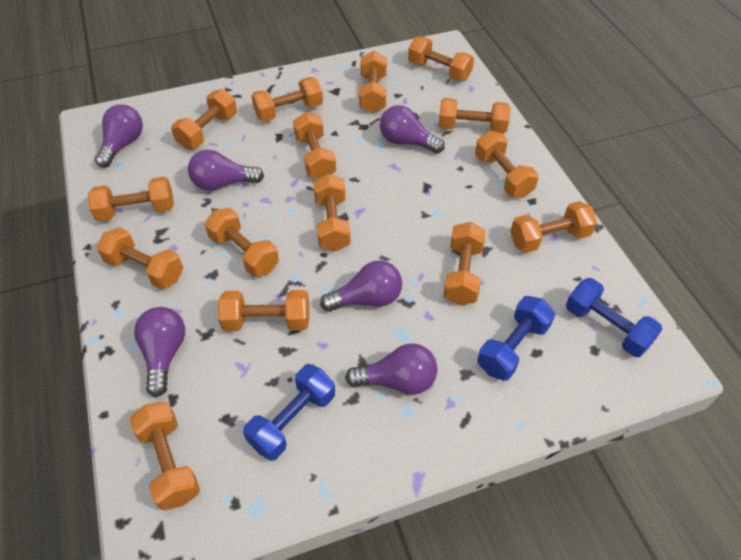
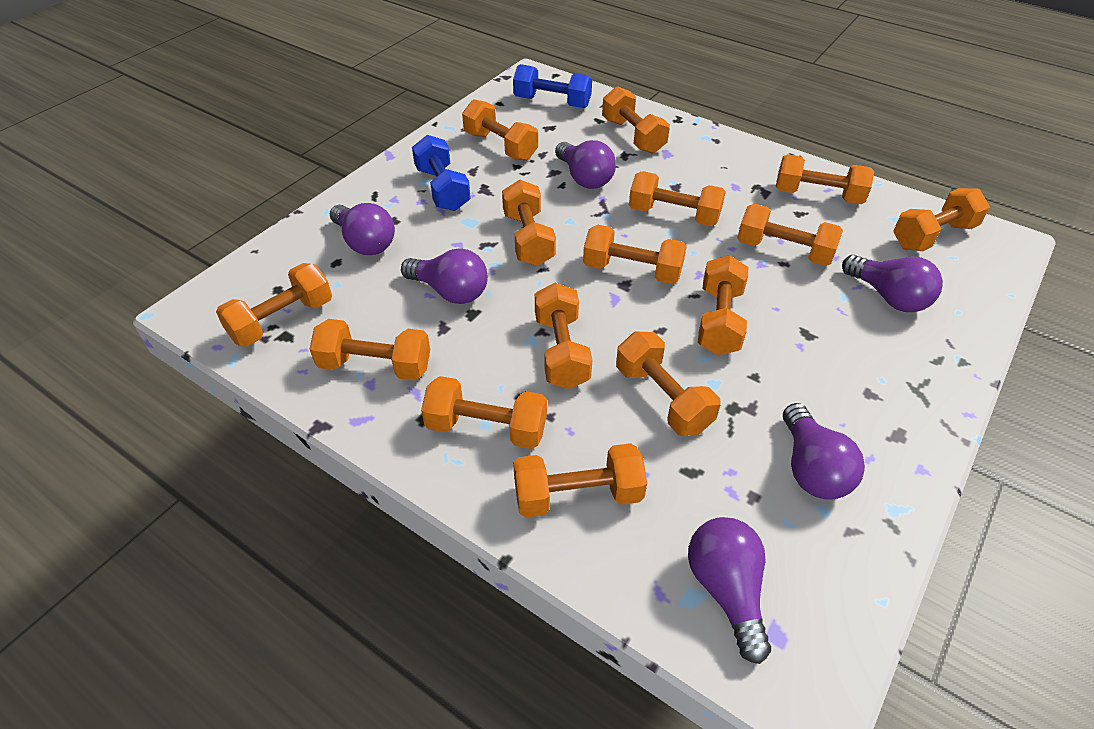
blue dumbbell: [243,364,335,461] [477,296,555,381] [566,278,662,357] = 3 -> [412,135,471,211] [513,64,592,108] = 2

